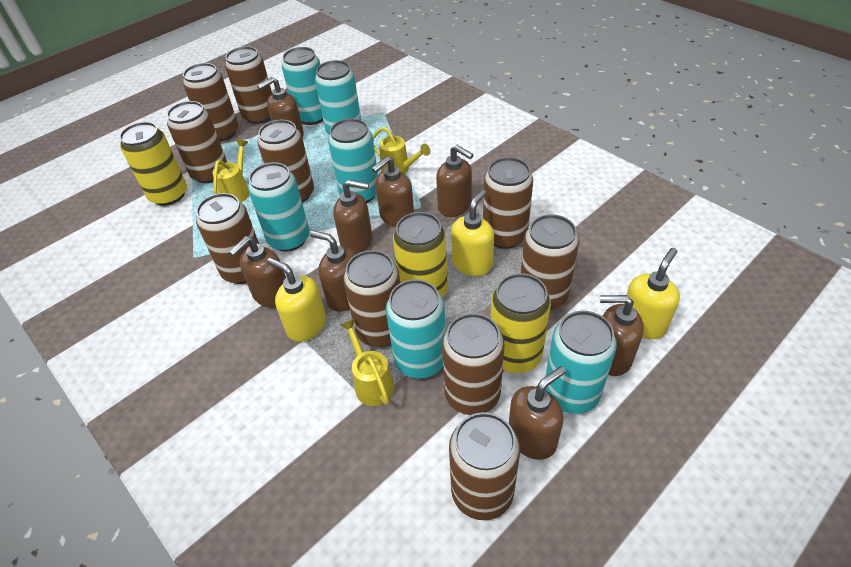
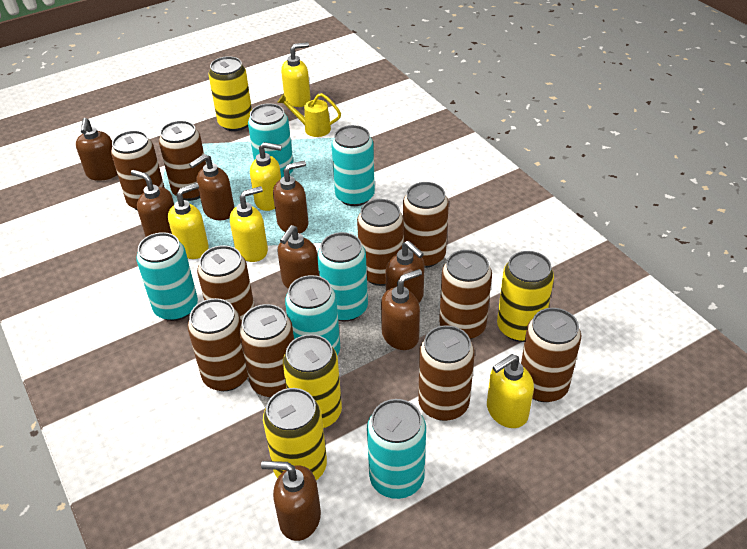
yellow can: [119,122,187,206] [393,212,448,298] [490,273,551,373] = 3 -> [209,56,252,131] [263,388,327,480] [283,334,342,428] [497,251,554,342] = 4
yellow soap dispenser: [267,258,326,342] [451,190,494,276] [624,248,680,339] = 3 -> [168,183,209,259] [230,186,268,262] [250,142,282,211] [281,42,311,107] [487,354,534,428] = 5
yellow watering can: [213,139,250,202] [340,319,394,406] [373,127,430,174] = 3 -> [277,93,341,137] = 1

